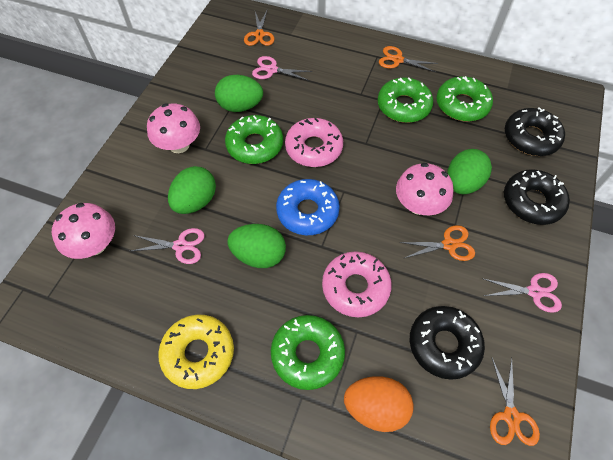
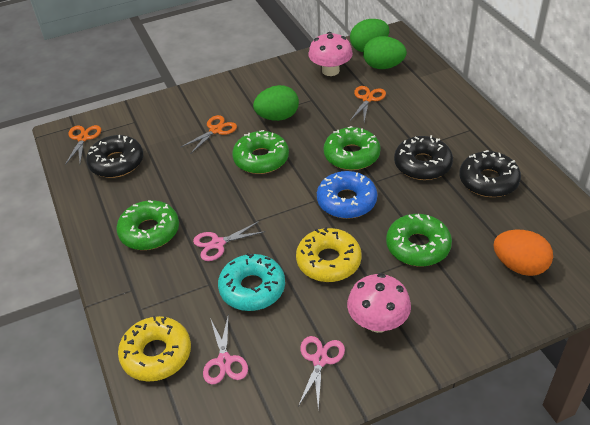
green egg: [168,166,216,214] [215,75,263,112] [227,224,286,268] [447,149,492,194] = 4 -> [253,85,299,121] [350,19,389,52] [363,36,407,69] = 3
orange scissors: [244,11,274,46] [379,46,438,72] [399,225,475,261] [490,358,540,446] = 4 -> [65,125,101,165] [181,115,237,154] [350,86,386,122] = 3
pink donut: [285,118,343,167] [322,251,392,317] = 2 -> none = 0
pink mushroom: [52,203,115,259] [147,103,200,153] [396,163,454,215] = 3 -> [308,32,353,76] [347,273,411,333] = 2
turquoise donut: none = 0 -> [218,253,285,311] = 1
yellow donut: [158,315,234,389] = 1 -> [118,316,191,382] [296,227,362,282] = 2

